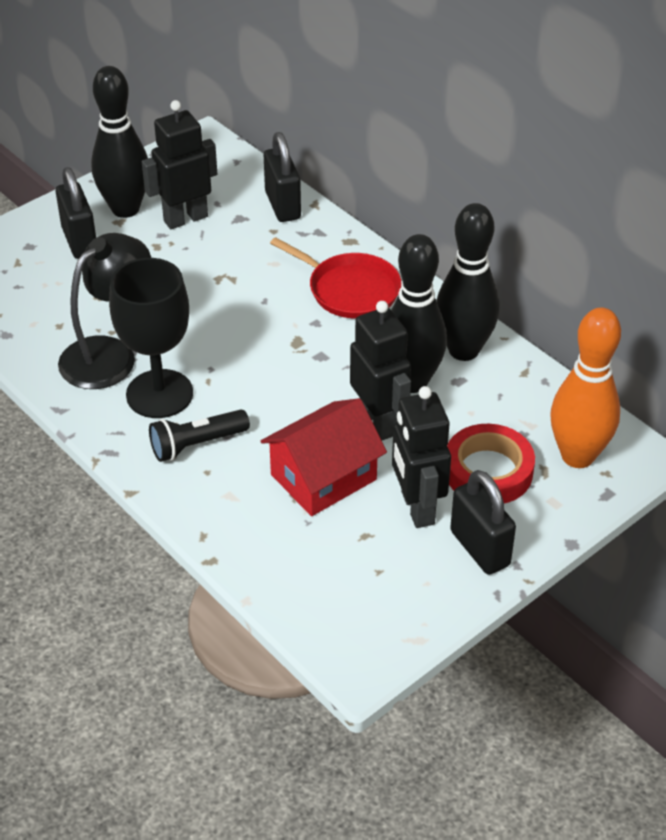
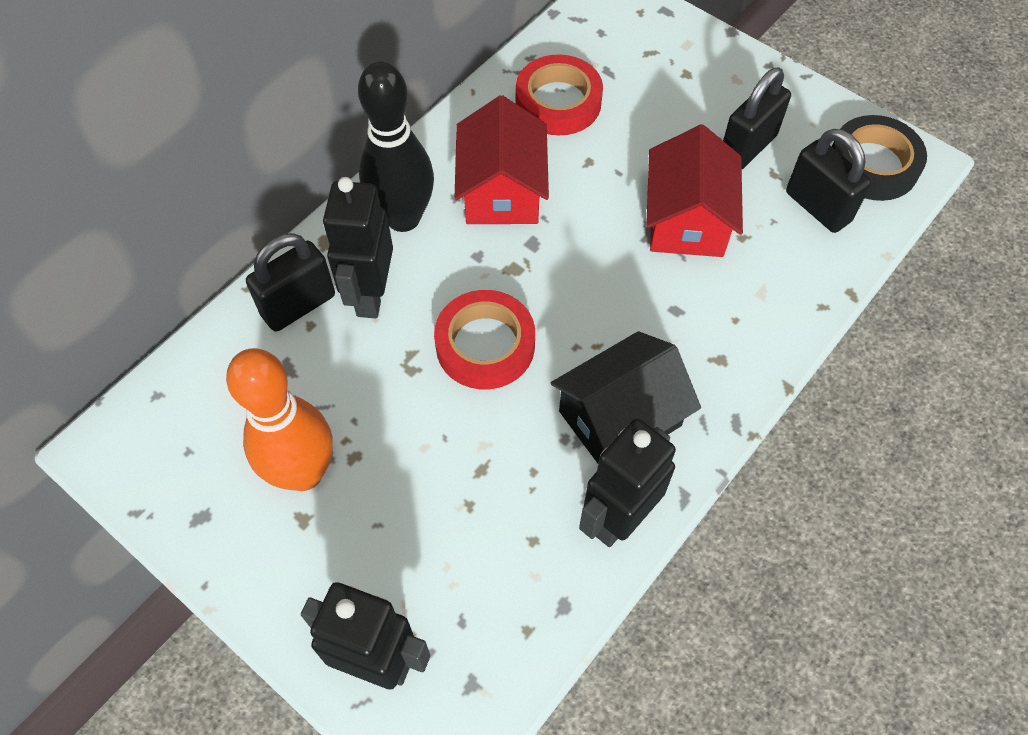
black bowling pin: [91,66,148,218] [391,234,447,393] [436,203,500,361] = 3 -> [358,61,434,232] = 1
black flashlight: [149,409,250,462] = 1 -> none = 0
black goblet: [109,258,193,418] = 1 -> none = 0
black house: none = 0 -> [551,331,701,463] = 1
black lamp: [58,233,151,389] = 1 -> none = 0
black tape: none = 0 -> [832,115,927,201] = 1
red house: [261,398,387,516] = 1 -> [454,95,549,224] [646,125,743,257] = 2
red pan: [270,237,401,318] = 1 -> none = 0
red tape: [447,424,535,504] = 1 -> [434,290,535,389] [516,54,603,135] = 2

